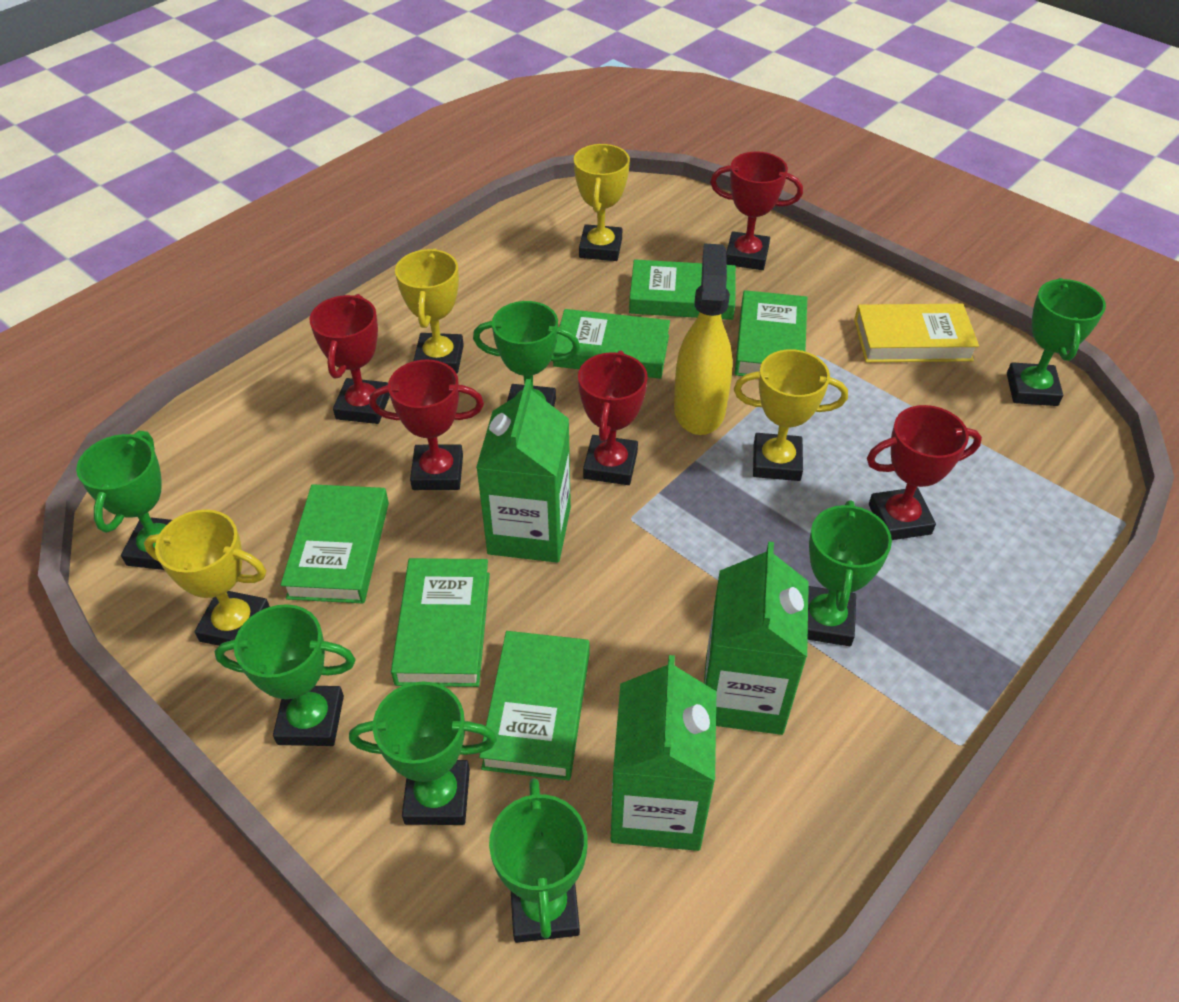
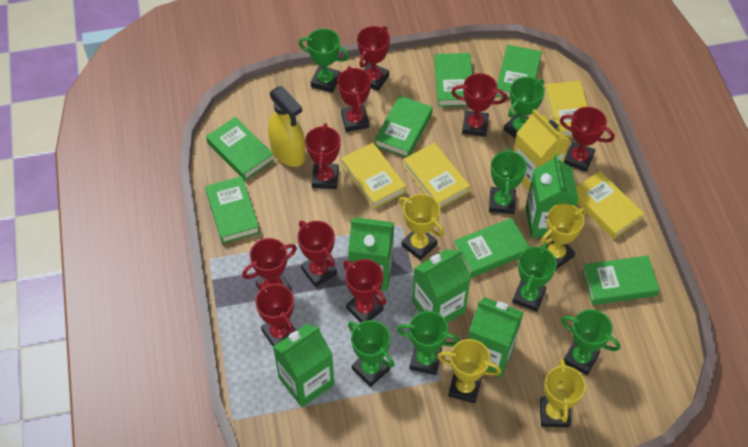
green book: [281,484,389,603] [391,558,490,687] [479,631,589,780] [553,309,670,379] [629,259,736,320] [735,290,807,376] = 6 -> [205,176,260,244] [206,117,274,180] [375,95,433,157] [434,53,473,107] [453,218,530,278] [496,45,542,99] [582,255,660,305] = 7
green carton: [476,379,571,563] [611,655,716,851] [704,541,809,735] = 3 -> [273,324,334,407] [348,217,394,291] [412,249,471,323] [468,297,523,377] [526,154,578,238] = 5
red trophy: [310,294,390,424] [369,359,484,490] [578,351,648,485] [710,151,803,270] [867,405,982,540] = 5 -> [242,238,297,292] [255,283,297,346] [297,221,337,287] [305,123,341,189] [337,66,371,132] [343,259,386,323] [357,26,390,91] [451,73,507,137] [560,107,615,172] = 9
yellow book: [854,304,979,362] = 1 -> [341,143,406,209] [403,143,470,208] [544,81,588,137] [576,171,644,239] = 4
yellow carton: none = 0 -> [513,109,570,191] = 1

